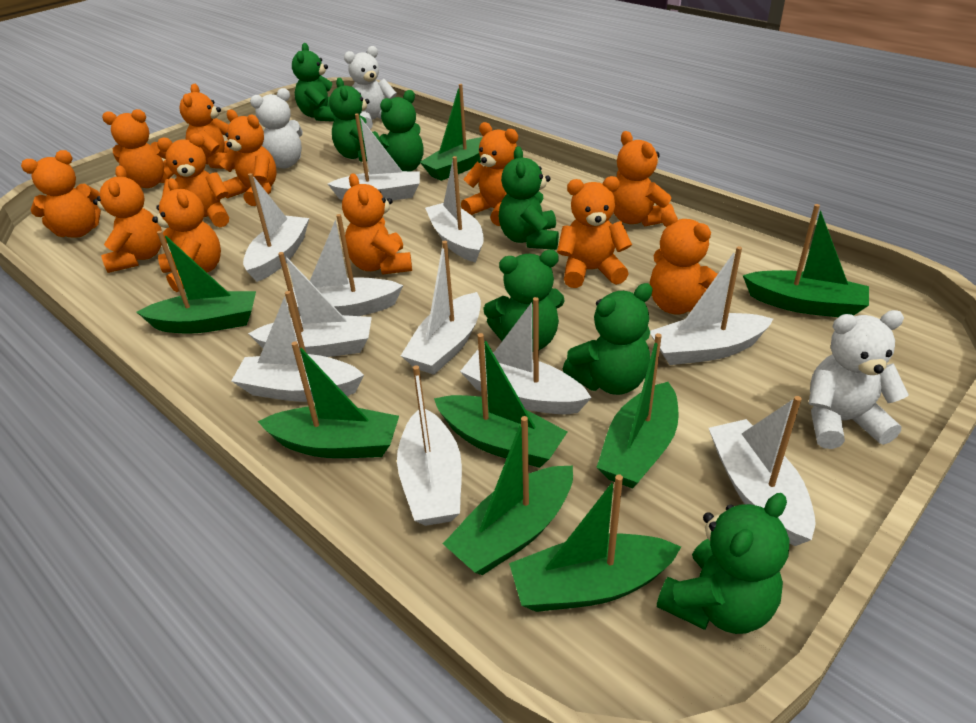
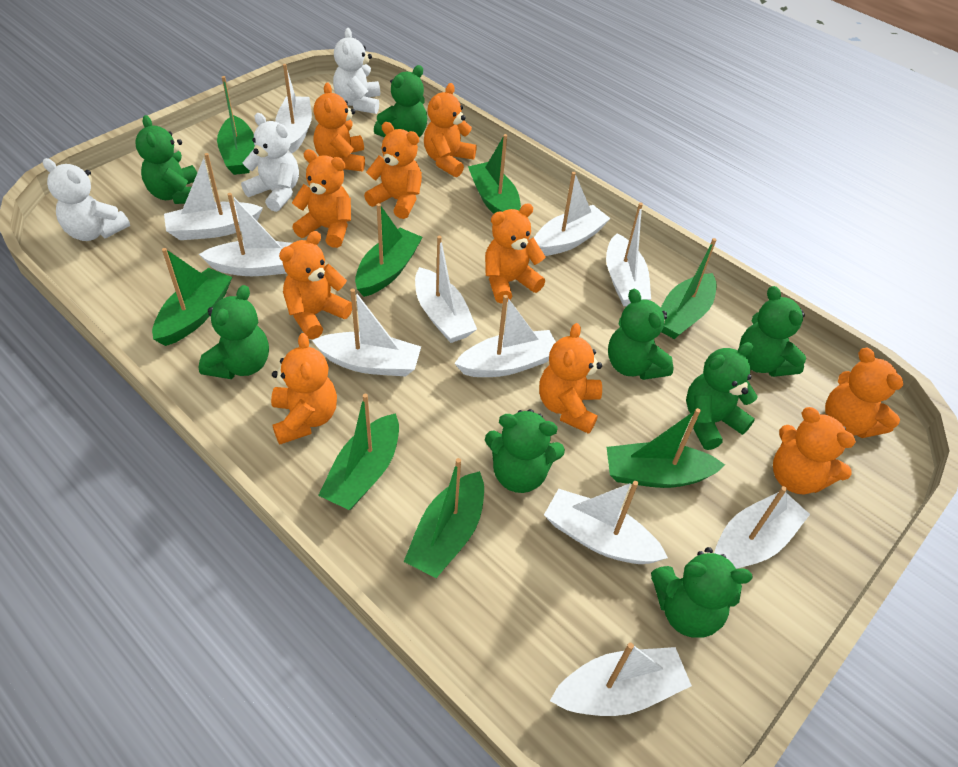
green teddy bear: [292,43,337,122] [329,78,379,162] [378,90,424,171] [483,250,565,352] [499,146,559,250] [563,283,653,395] [657,493,790,634] = 7 -> [135,115,197,204] [199,285,269,379] [374,65,427,137] [485,409,565,493] [608,289,674,380] [651,547,753,638] [686,342,758,450] [739,286,806,377] = 8
orange teddy bear: [21,150,101,238] [93,165,162,273] [102,109,174,188] [152,178,221,292] [157,133,229,227] [179,84,235,169] [220,109,277,206] [342,174,412,275] [461,122,518,226] [557,176,632,288] [612,131,674,226] [650,210,718,314] = 12 -> [271,333,337,444] [279,231,352,339] [292,149,351,248] [313,82,365,171] [364,122,422,219] [424,83,477,177] [485,203,546,304] [539,323,602,434] [773,407,856,495] [825,348,903,438] = 10

